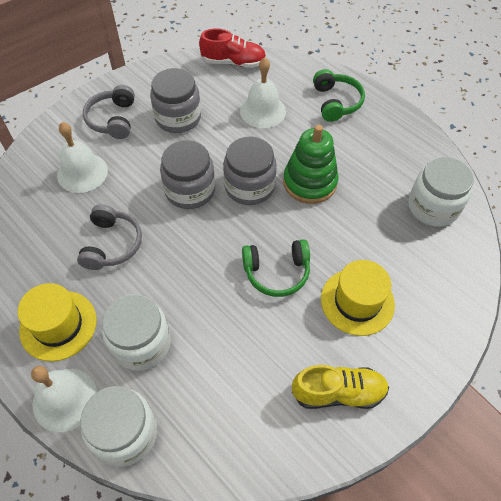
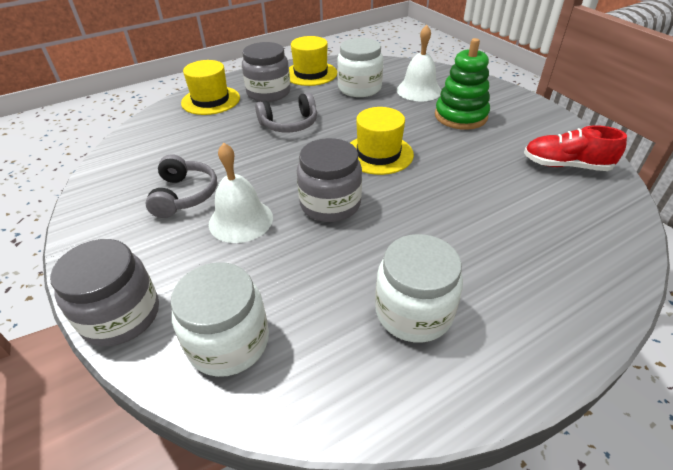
green headphones: [242,239,310,297] [313,69,365,122] = 2 -> none = 0
white bell: [31,366,97,432] [57,122,108,193] [240,58,286,128] = 3 -> [209,143,273,243] [397,25,442,101] = 2
yellow hat: [18,283,97,361] [321,260,395,336] = 2 -> [181,60,240,115] [289,36,337,86] [350,107,414,175] = 3
yellow shoe: [292,365,389,409] = 1 -> none = 0

